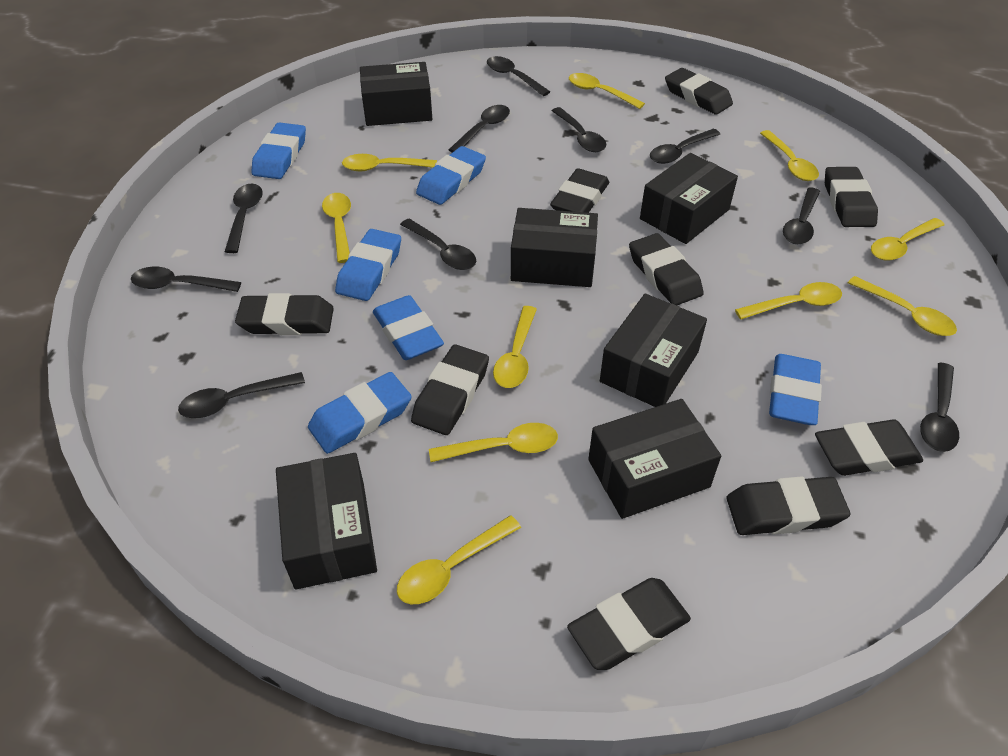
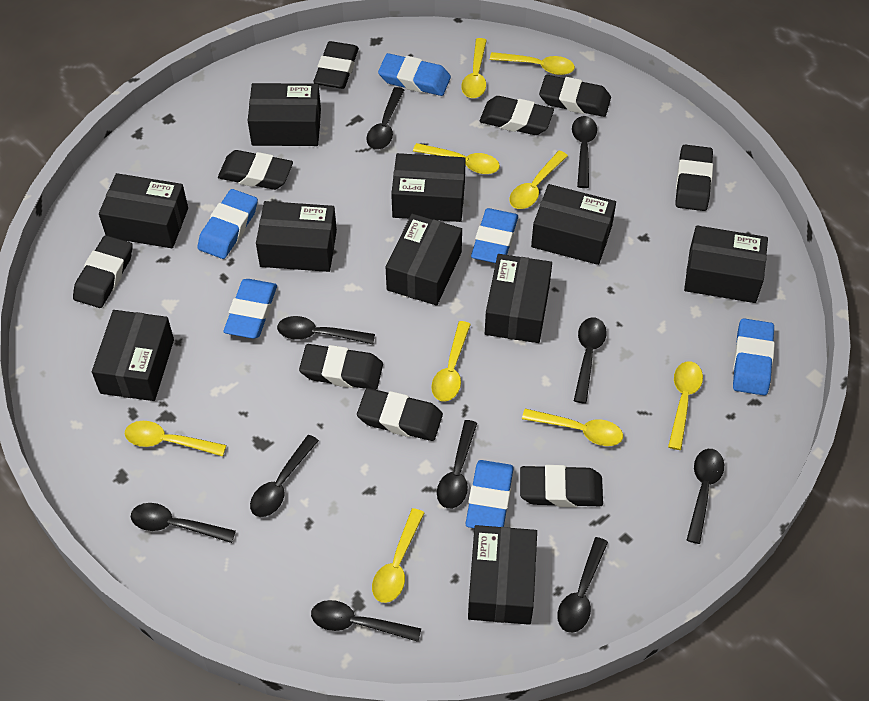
black box: [276,453,377,590] [360,62,432,126] [511,208,598,287] [588,399,721,519] [600,294,707,407] [640,153,738,244] = 6 -> [92,310,174,401] [99,173,188,248] [248,83,321,146] [256,201,337,272] [386,214,462,306] [391,153,466,222] [468,525,537,625] [485,254,552,343] [531,184,616,265] [684,225,768,303] = 10
yellow spoon: [322,193,351,263] [342,154,437,171] [397,515,521,604] [429,423,558,462] [493,306,537,388] [569,73,645,109] [735,282,842,319] [760,130,819,181] [848,276,957,336] [871,218,945,261] = 10 -> [125,421,226,457] [372,508,424,603] [413,143,500,174] [431,321,471,401] [461,38,487,98] [490,52,575,75] [509,151,568,209] [522,409,623,446] [668,361,703,450] = 9

